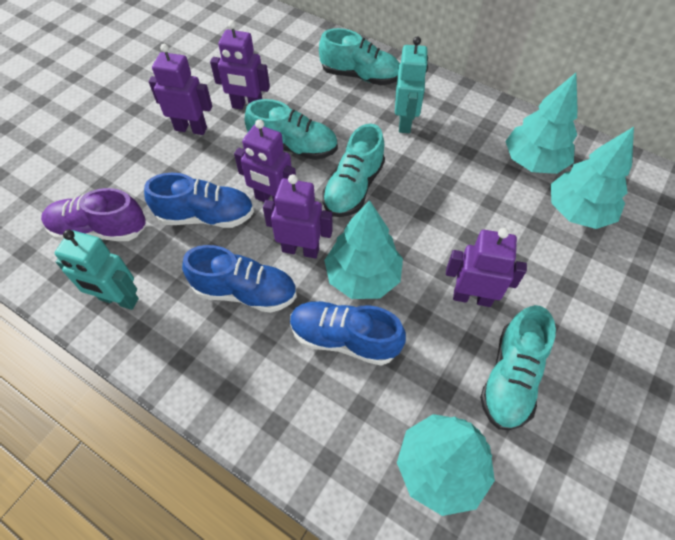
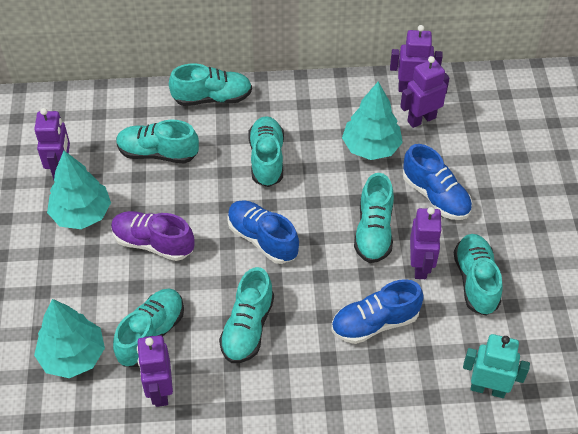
turquoise robot: [55,229,139,310] [395,36,428,133] = 2 -> [463,334,530,398] = 1
turquoise shoe: [244,99,338,160] [319,28,400,85] [322,124,385,217] [480,305,556,430] = 4 -> [113,288,184,367] [116,120,199,164] [169,63,252,106] [219,267,274,363] [248,116,284,187] [354,173,394,263] [454,234,503,315] = 7
turquoise tree: [324,200,403,299] [397,414,495,516] [505,73,578,174] [551,127,634,229] = 4 -> [34,299,105,378] [47,151,111,229] [342,82,403,160] = 3

